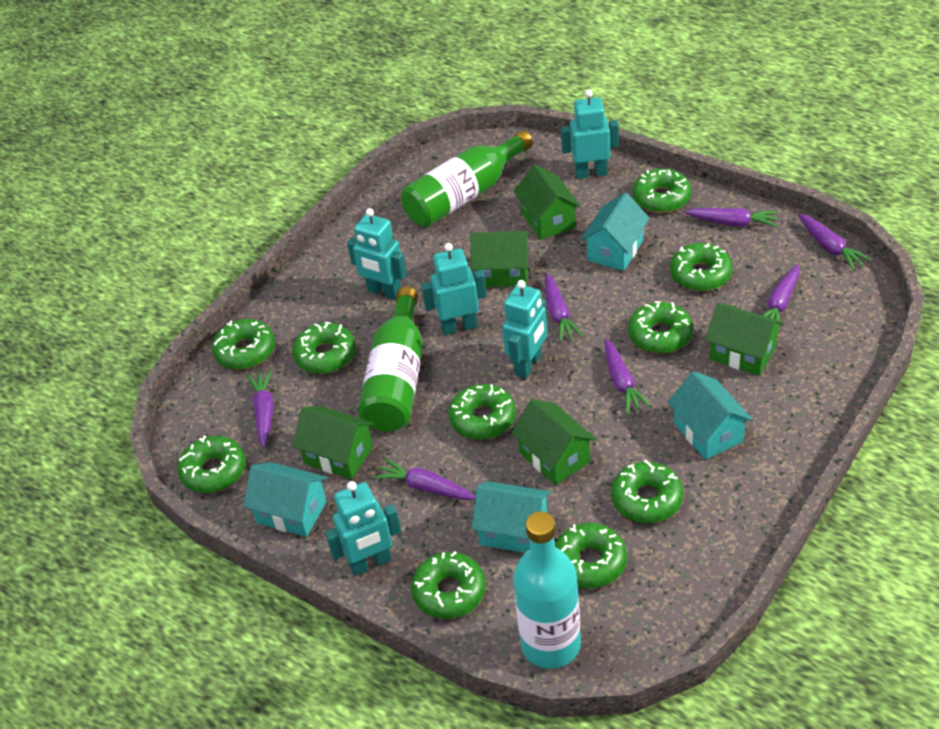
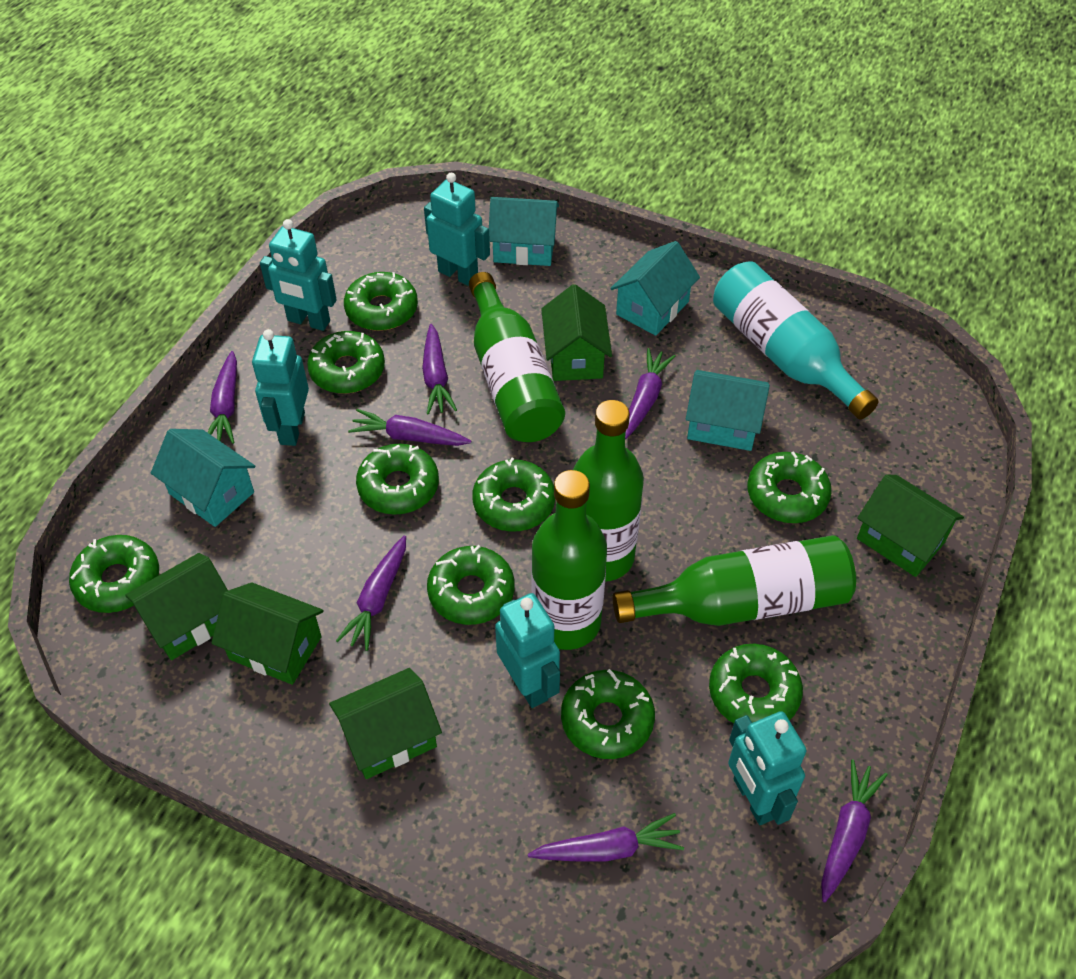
green bottle: [358,286,423,432] [401,130,533,227] = 2 -> [469,272,565,442] [531,470,607,650] [573,400,644,582] [612,535,856,626] = 4
green donut: [177,435,246,493] [212,319,275,369] [292,322,356,374] [411,551,486,619] [449,384,516,439] [555,523,627,588] [611,460,683,523] [628,301,693,353] [632,169,692,213] [670,243,733,291] = 10 -> [69,535,159,613] [307,331,385,394] [344,272,418,331] [356,443,439,515] [427,545,514,625] [472,457,555,532] [561,669,655,759] [709,644,803,723] [747,451,832,523] = 9

